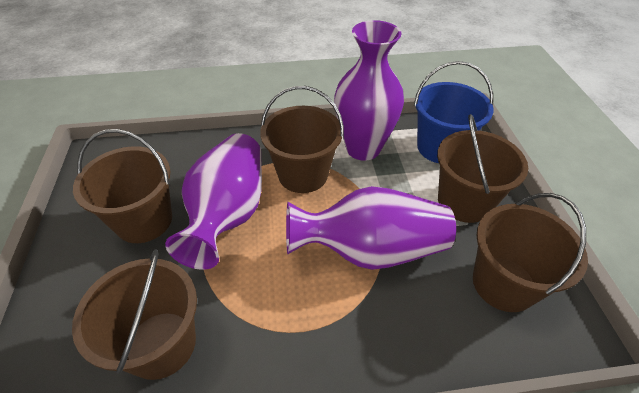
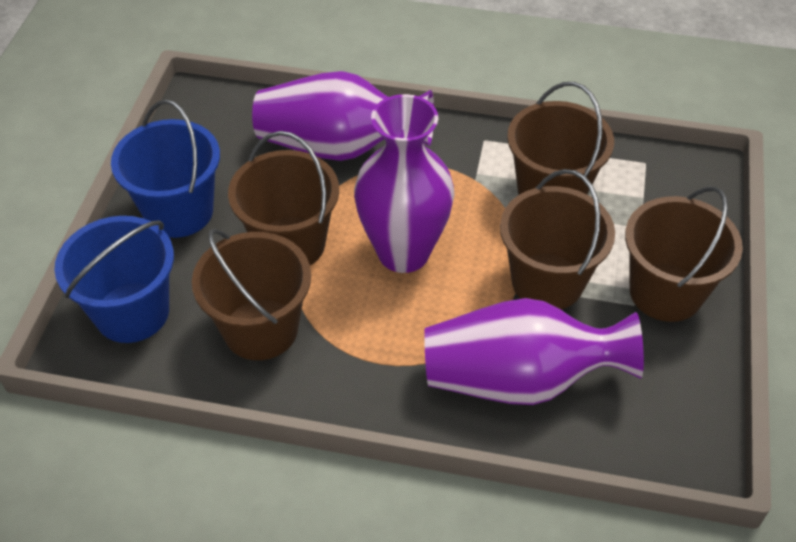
blue bucket: [414,61,494,163] = 1 -> [54,216,174,343] [111,99,220,238] = 2

